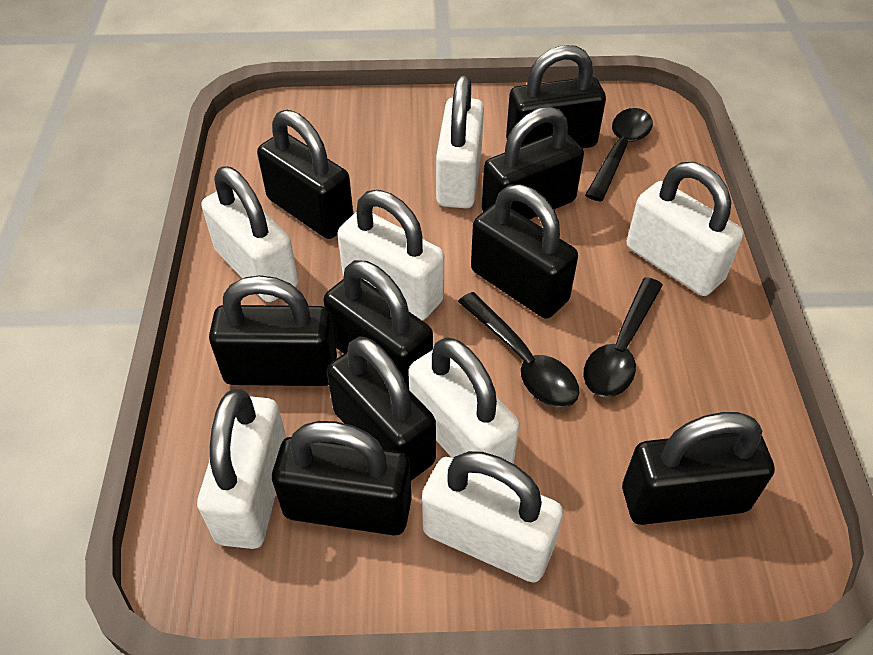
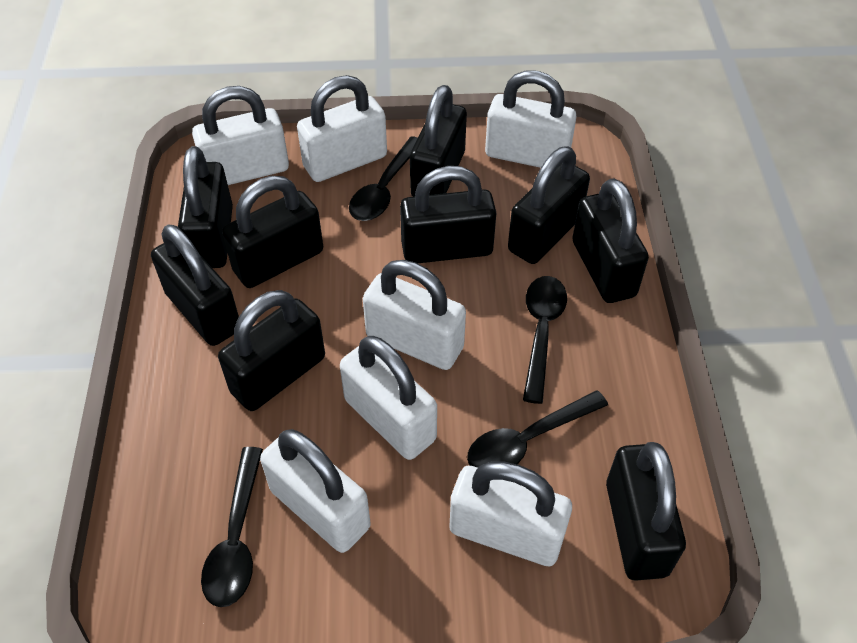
black spoon: [458,292,579,407] [584,277,663,397] [585,108,653,202] = 3 -> [201,447,263,607] [349,136,418,221] [467,390,608,468] [523,276,567,404] = 4

